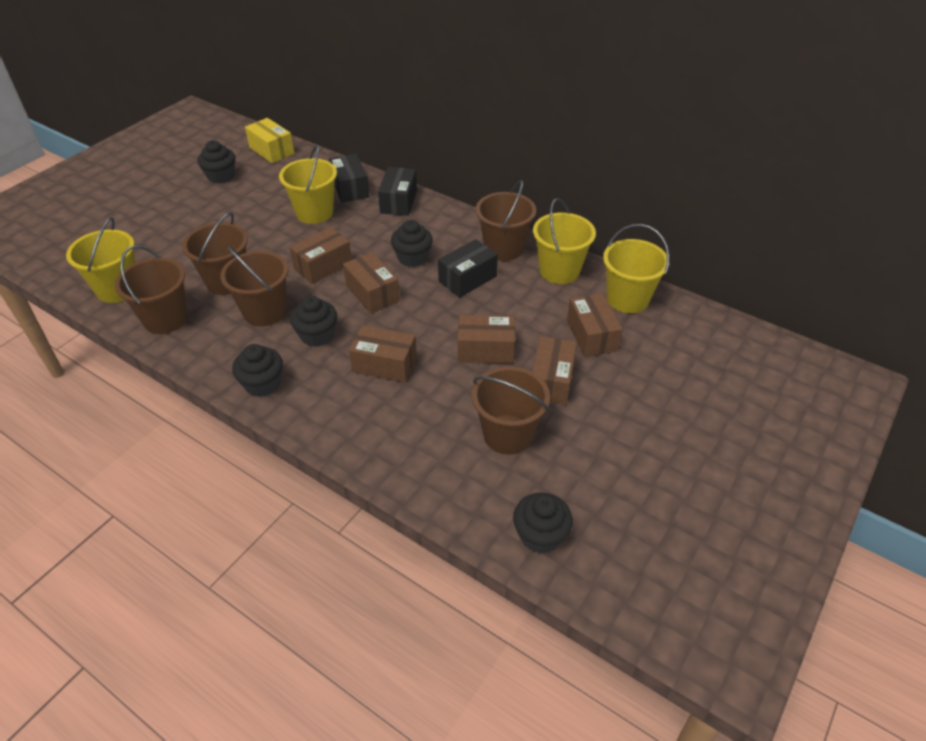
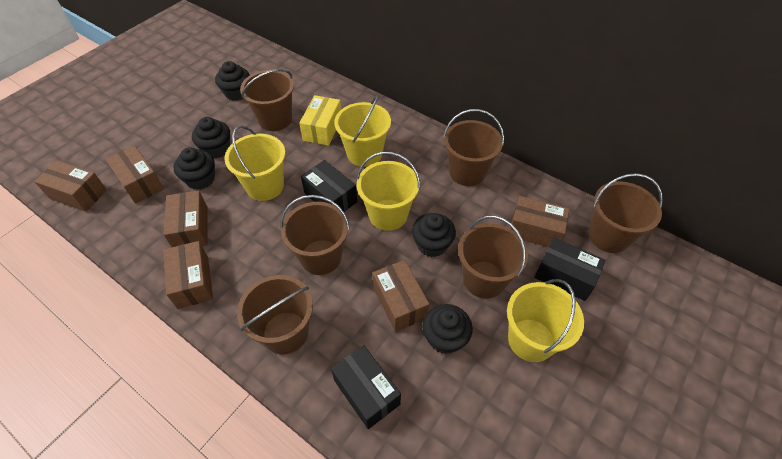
brown bucket: [115,246,188,334] [182,212,248,295] [220,246,288,326] [472,366,550,455] [476,180,536,261] = 5 -> [237,275,313,355] [240,69,294,131] [280,195,350,275] [443,109,504,186] [458,216,528,299] [588,173,663,253] = 6

